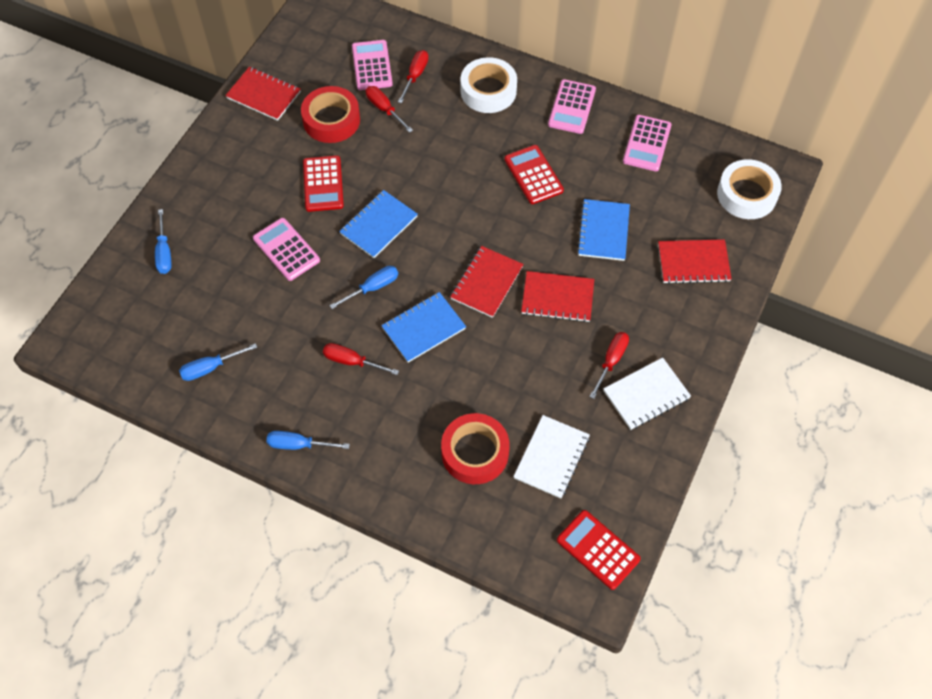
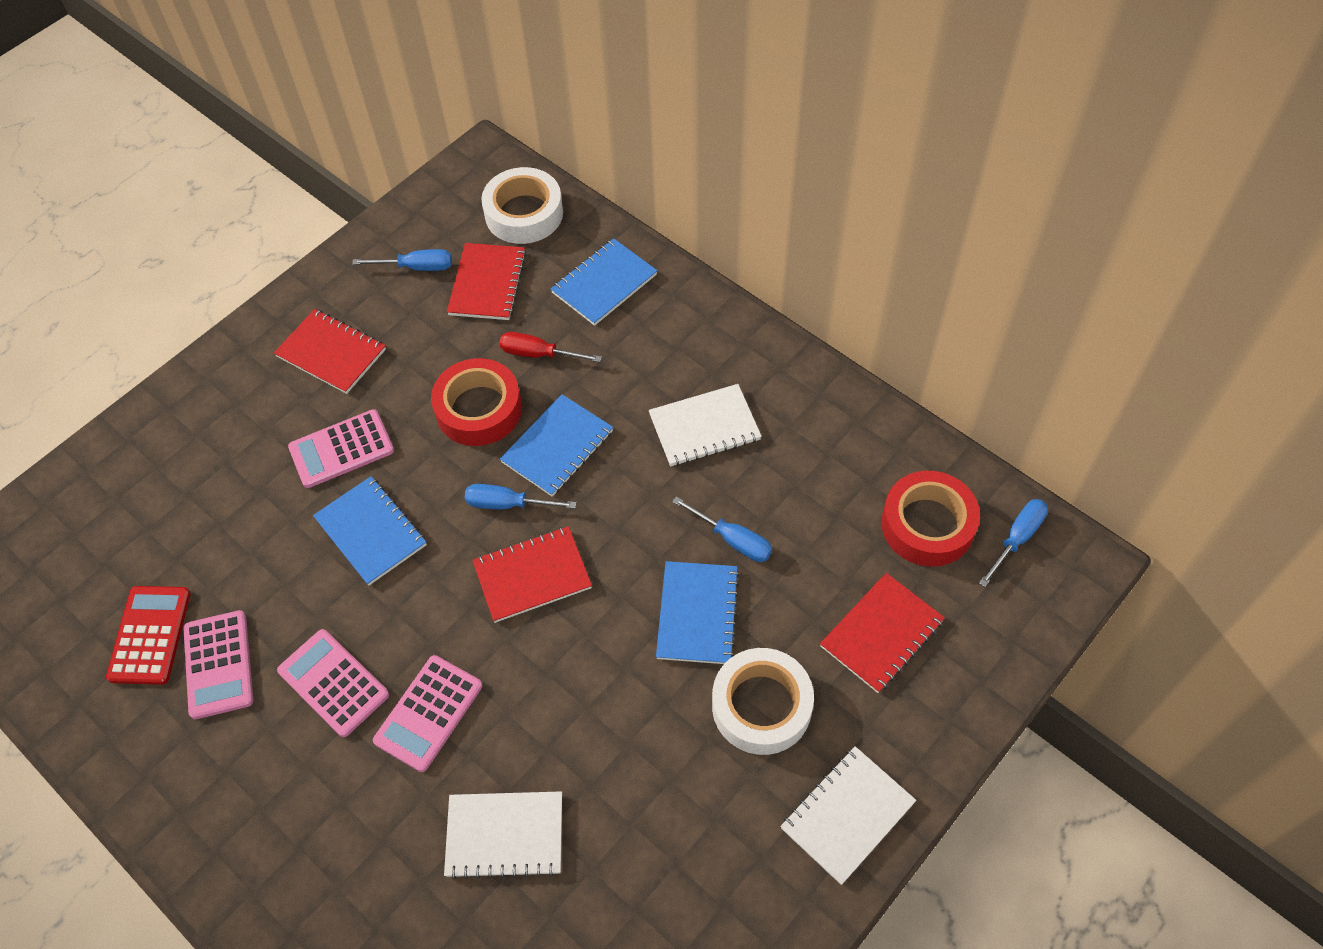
blue notebook: [339,190,418,258] [381,292,466,363] [577,199,630,261] = 3 -> [313,476,427,585] [500,394,613,497] [551,238,657,326] [656,561,740,664] = 4
red calculator: [303,155,344,212] [504,145,564,204] [557,510,641,590] = 3 -> [106,586,191,685] = 1
red screwdriver: [323,343,399,375] [366,86,413,133] [398,50,428,103] [589,332,629,399] = 4 -> [499,332,602,362] = 1
white notebook: [513,415,590,498] [604,357,691,430] = 2 -> [444,791,562,880] [649,384,762,467] [780,746,916,885] = 3

